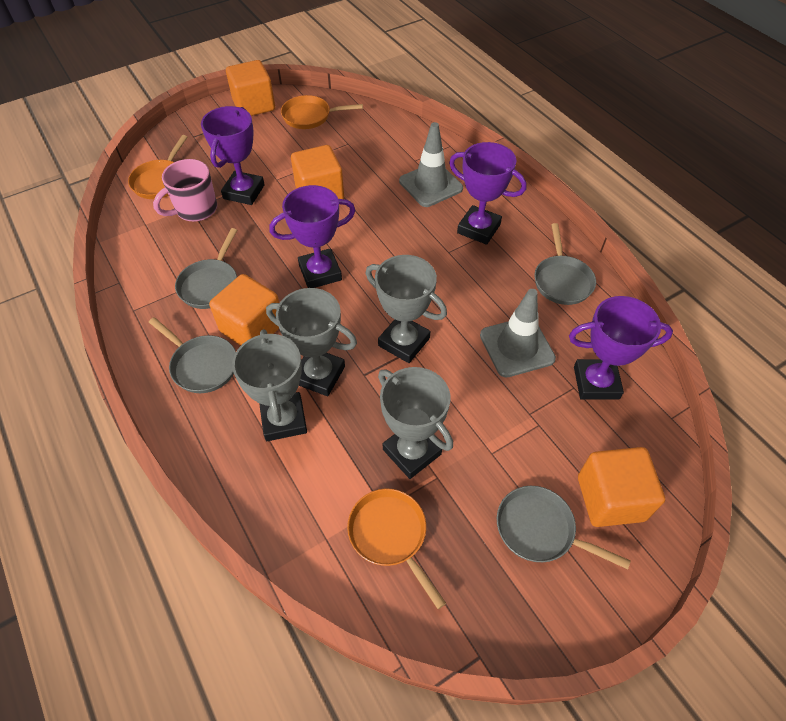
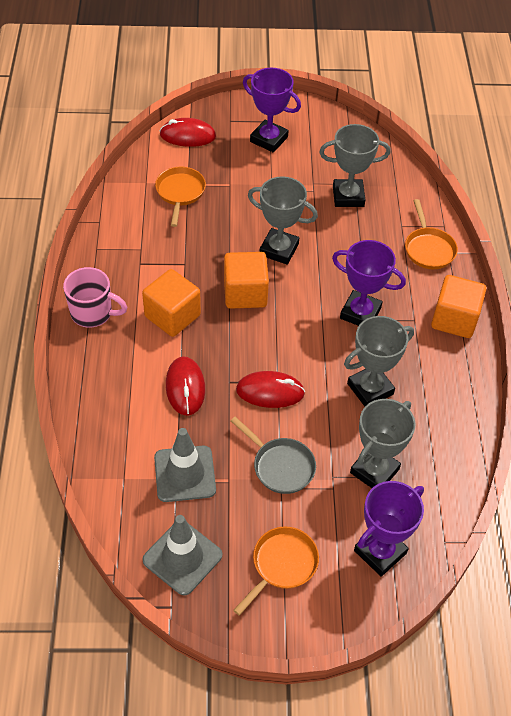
grey pan: [149,317,236,393] [175,228,237,309] [497,486,631,569] [534,223,596,305] = 4 -> [231,417,316,494] = 1
orange cube: [209,274,279,346] [226,60,275,116] [291,145,344,199] [578,447,665,527] = 4 -> [142,269,201,337] [224,252,269,309] [431,275,486,338] = 3
purple trophy: [201,106,265,205] [269,185,356,288] [449,142,527,245] [569,296,673,400] = 4 -> [243,68,301,152] [332,240,406,326] [354,481,424,577] = 3
red mouse: none = 0 -> [160,118,216,147] [166,356,205,416] [236,371,305,408] = 3

